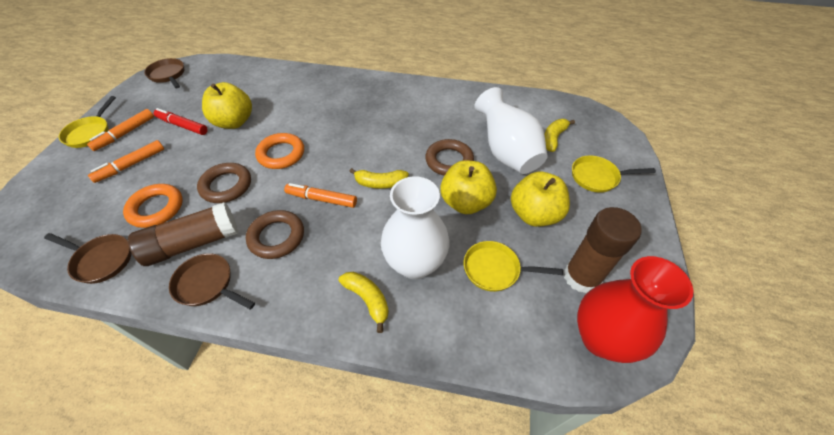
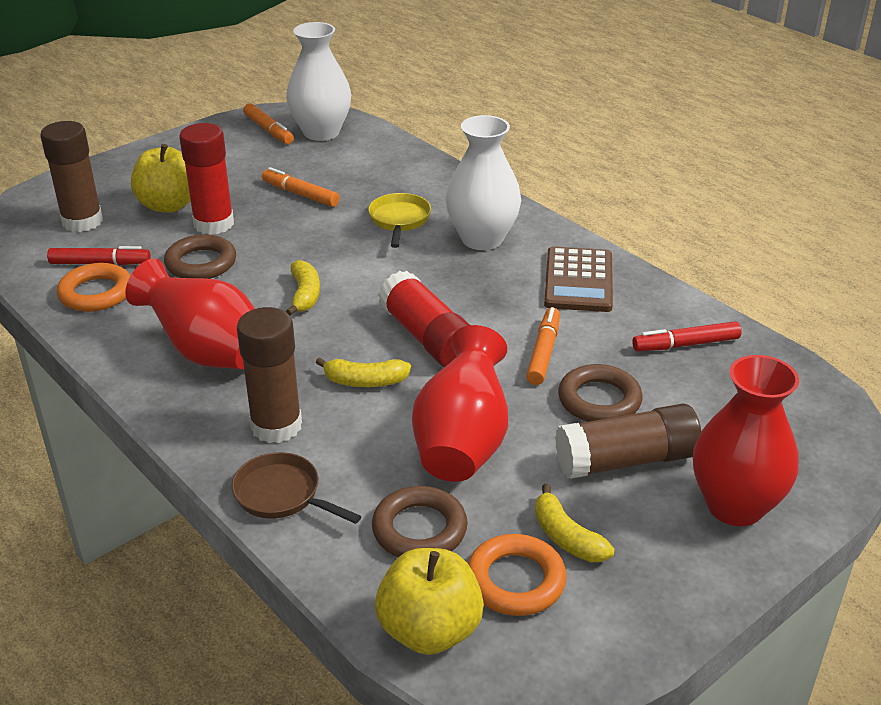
brown calculator: none = 0 -> [544,247,613,312] = 1
brown glue stick: [128,202,238,266] [564,207,642,294] = 2 -> [40,121,103,232] [237,307,302,443] [555,403,702,479] = 3
brown pan: [44,233,132,284] [144,58,185,88] [169,253,255,309] = 3 -> [232,452,361,524] = 1
red glue stick: none = 0 -> [179,123,234,235] [378,271,470,367] = 2
red marker: [154,108,208,135] = 1 -> [47,246,151,265] [632,321,741,351] = 2
red vase: [577,256,694,363] = 1 -> [125,258,255,369] [412,325,508,482] [693,355,799,526] = 3
yellow apple: [202,82,252,129] [440,160,497,214] [511,171,570,227] = 3 -> [131,144,191,213] [375,548,484,655] = 2
yellow pan: [59,96,116,148] [464,241,563,292] [572,155,656,193] = 3 -> [368,193,431,248] = 1

